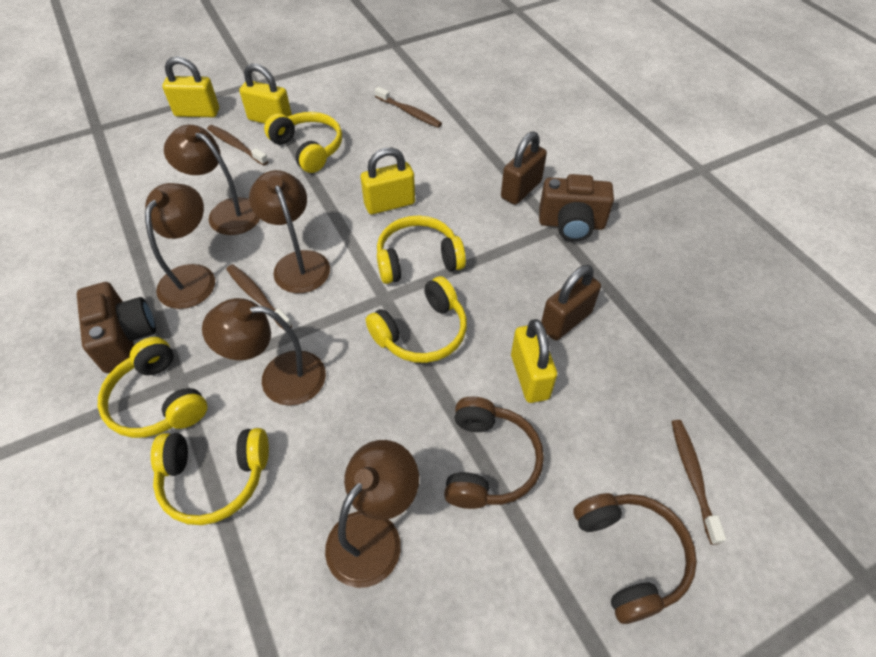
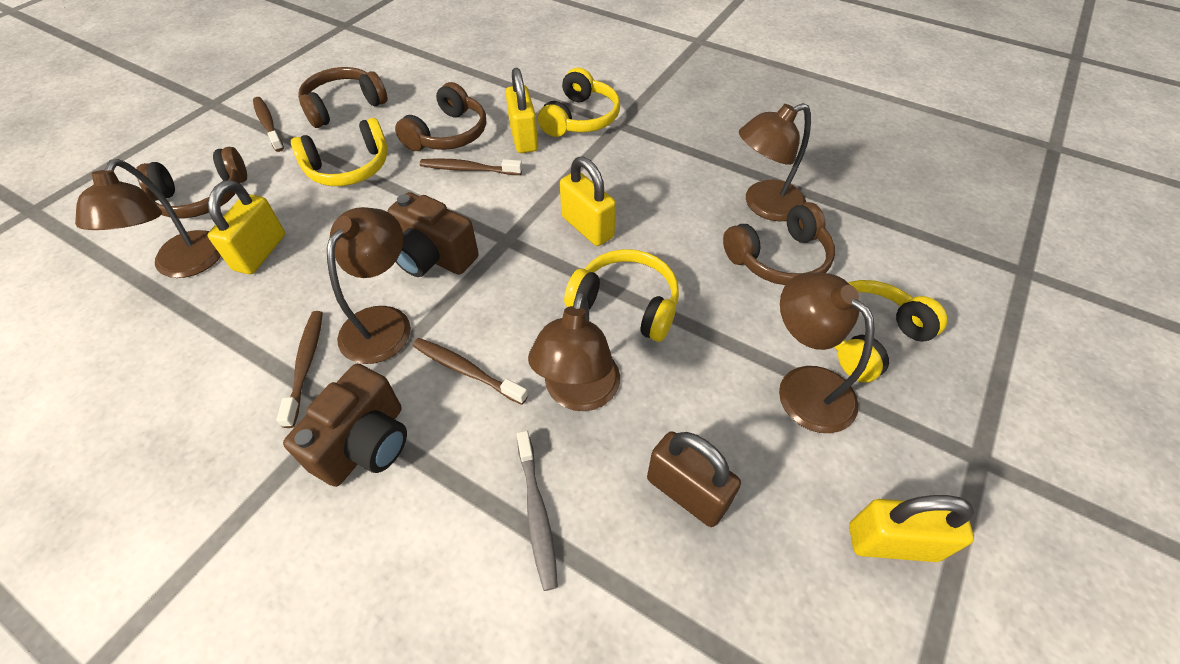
brown headphones: [444,397,544,509] [573,493,697,624] = 2 -> [136,147,247,219] [298,67,388,128] [395,82,486,151] [723,202,835,285] = 4
brown padlock: [501,131,547,205] [541,265,601,340] = 2 -> [647,431,741,527] = 1
grey toothbrush: none = 0 -> [517,431,558,591] = 1
yellow headphones: [98,337,207,438] [151,428,269,525] [264,112,342,173] [366,276,467,363] [377,215,466,284] = 5 -> [291,118,388,186] [538,68,620,137] [564,249,679,342] [834,280,948,382] = 4

